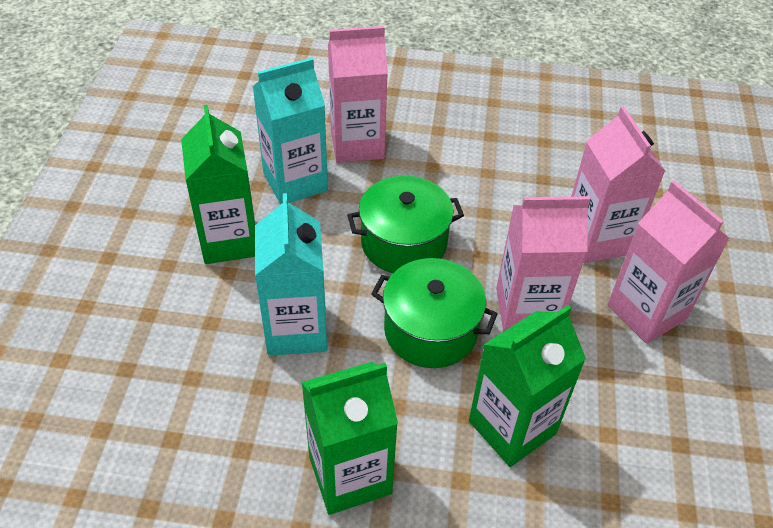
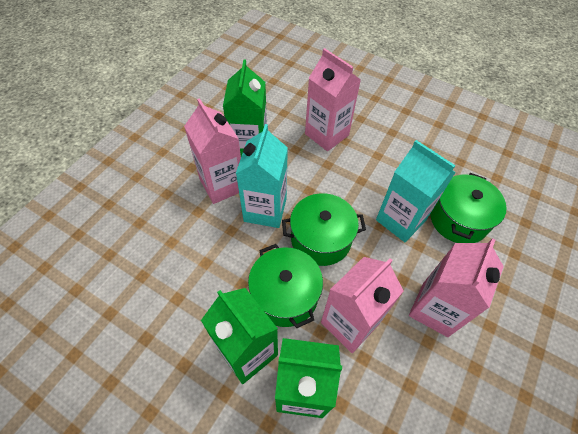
green pot: [347,176,464,273] [371,258,497,368] = 2 -> [248,244,323,328] [282,193,366,266] [430,173,507,243] = 3

